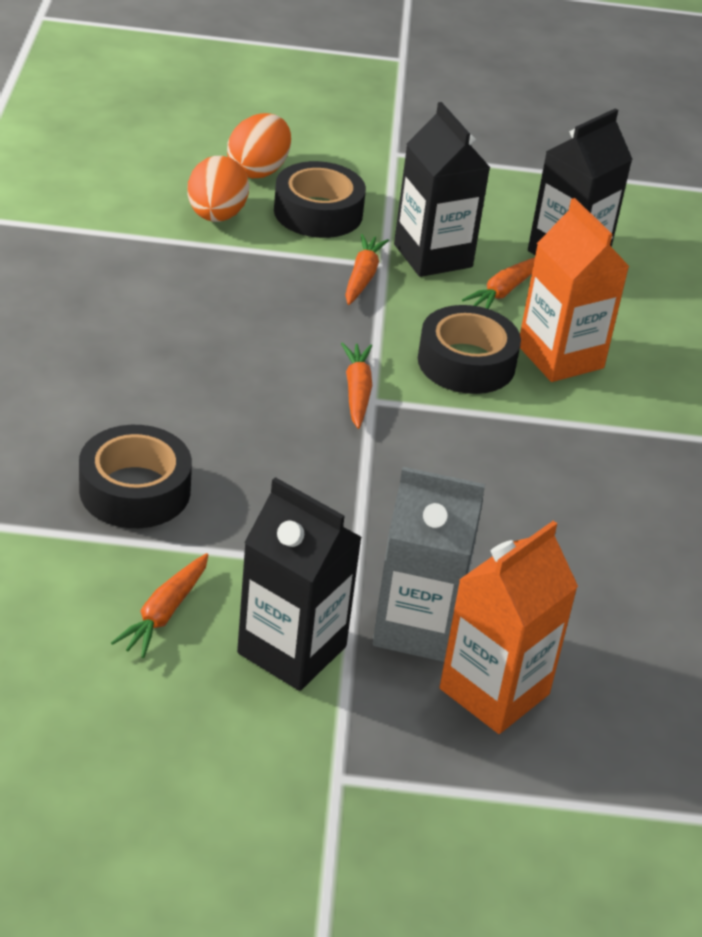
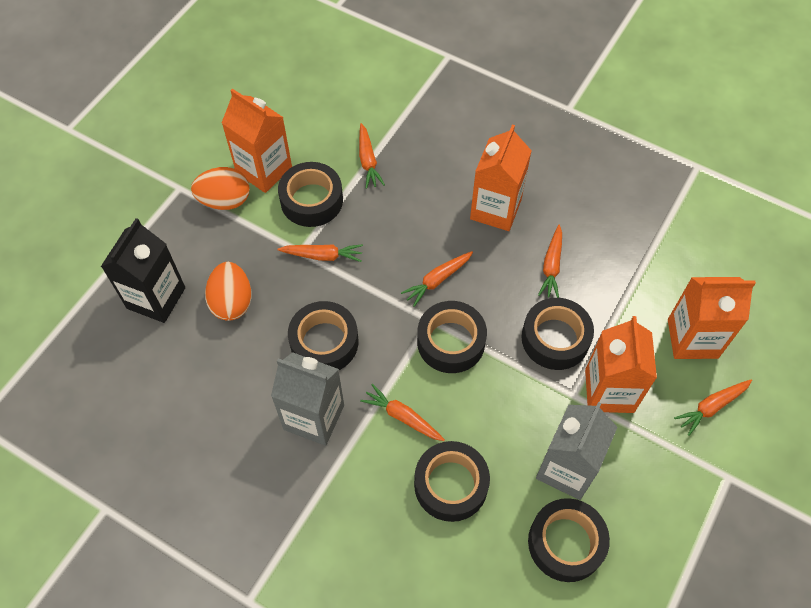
black carton: [237,477,362,691] [394,102,490,277] [528,108,633,255] = 3 -> [101,218,185,323] = 1
black tape: [79,425,192,528] [274,161,366,238] [418,305,521,394] = 3 -> [278,162,343,227] [288,301,358,370] [414,441,490,522] [417,301,487,373] [521,298,594,370] [528,498,610,582] = 6
grey carton: [372,467,485,662] = 1 -> [271,352,344,446] [536,402,617,500] = 2
orange carrot: [111,553,208,658] [341,343,372,429] [345,234,389,305] [462,257,535,309] = 4 -> [277,244,363,262] [359,123,385,189] [360,384,445,441] [401,251,473,307] [538,225,562,298] [674,380,752,436] = 6
orange carton: [440,521,578,734] [520,198,630,382] = 2 -> [222,88,292,193] [470,124,532,231] [585,316,657,413] [668,277,756,359] = 4

